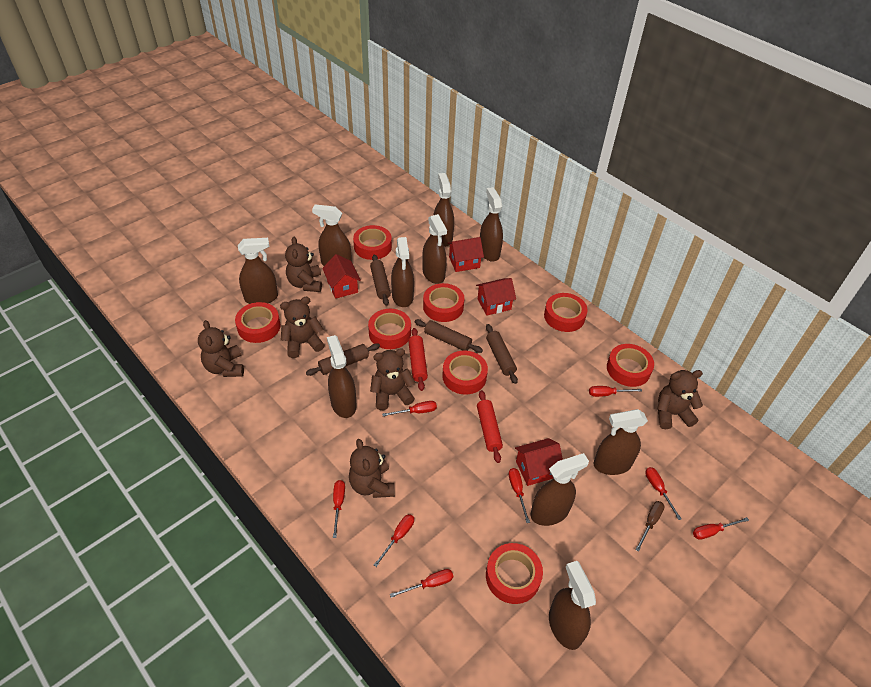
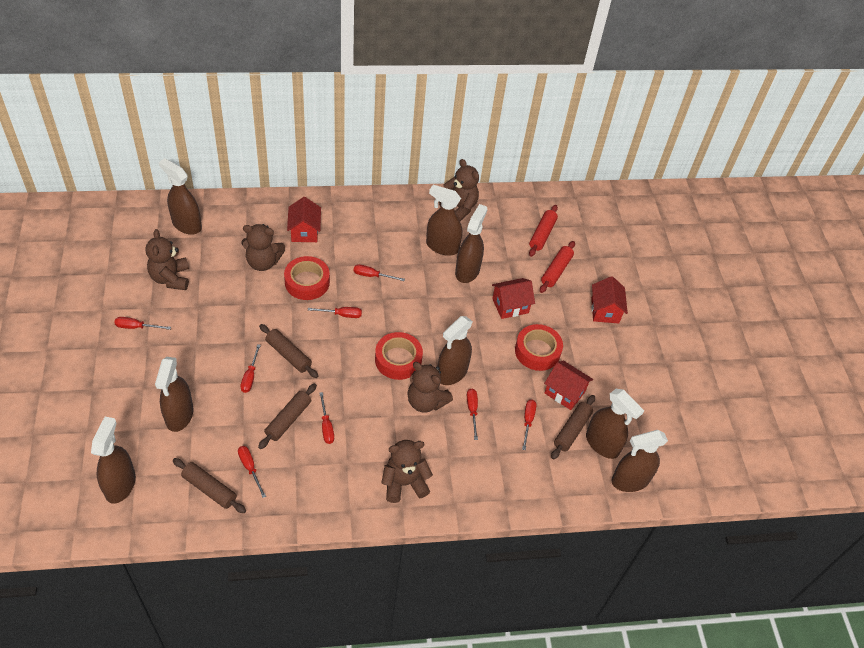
brown screwdriver: [635,501,664,552] = 1 -> none = 0
brown spray bottle: [238,238,278,304] [312,204,352,266] [327,335,357,418] [391,237,414,307] [422,214,447,284] [434,173,454,247] [480,187,503,262] [531,453,589,526] [549,561,596,650] [593,409,648,475] = 10 -> [91,417,136,504] [155,357,193,432] [159,158,202,235] [426,185,462,256] [438,316,473,385] [455,204,487,283] [586,389,644,459] [612,430,668,492] = 8
brown teddy bear: [198,320,244,377] [280,297,324,358] [285,237,322,292] [349,439,394,498] [370,348,415,410] [657,370,703,429] = 6 -> [146,229,189,290] [241,224,285,271] [381,440,433,503] [407,362,453,413] [439,159,479,221] = 5
red tape: [235,302,281,343] [353,225,392,260] [368,309,411,349] [423,283,465,322] [442,351,488,395] [486,543,543,604] [544,293,588,332] [607,344,654,387] = 8 -> [284,256,330,300] [375,332,423,380] [515,324,563,371] = 3

